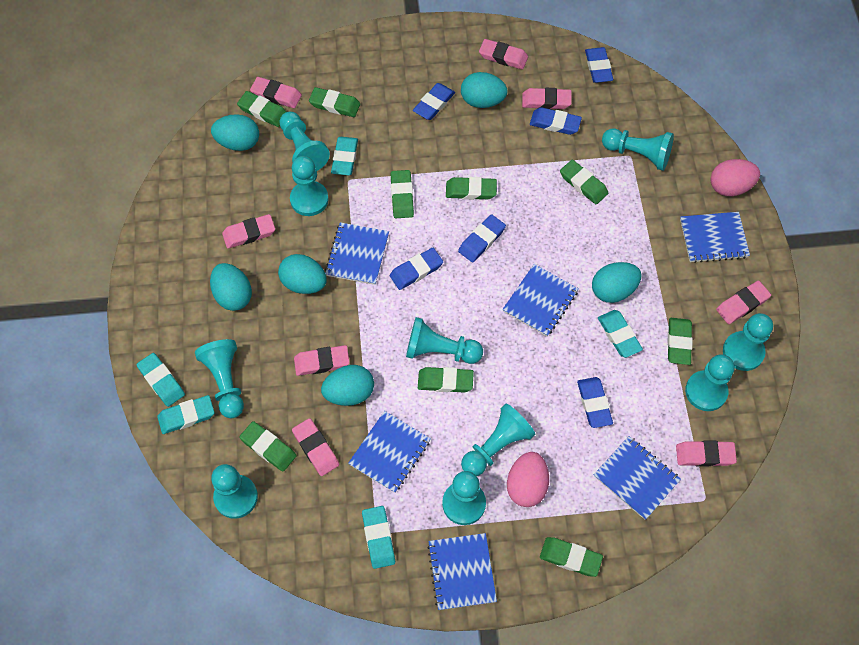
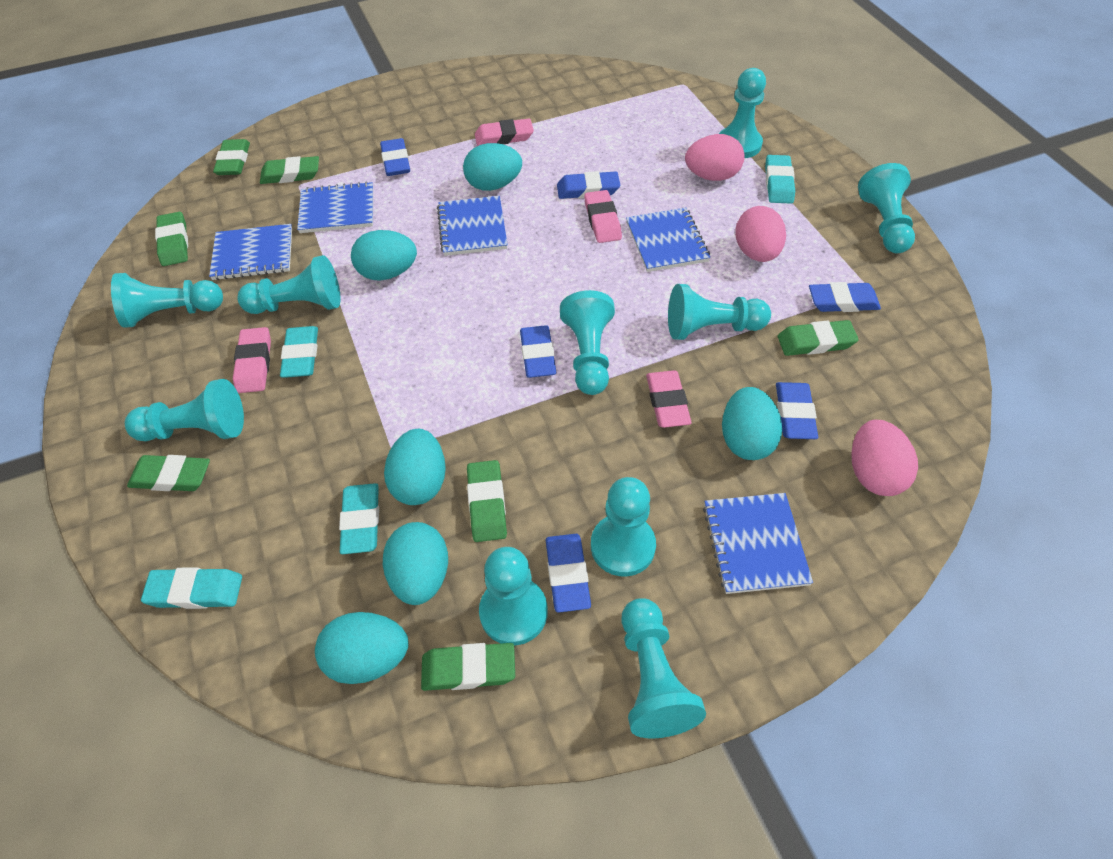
blue notebook: [325,222,389,285] [348,411,431,493] [427,533,497,610] [502,264,579,336] [594,436,681,520] [680,212,750,263] = 6 -> [209,224,292,280] [297,182,373,233] [437,196,508,256] [626,207,710,272] [703,493,813,594] = 5
green eraser: [237,91,286,127] [239,421,297,472] [309,87,360,117] [391,170,414,218] [418,367,474,393] [446,177,497,200] [540,537,603,577] [560,160,608,205] [668,318,693,365] = 9 -> [127,455,210,491] [155,212,188,266] [213,139,250,175] [260,156,319,184] [421,643,515,691] [467,460,507,542] [778,320,859,356] = 7
pink egg: [507,452,549,507] [710,159,760,196] = 2 -> [685,134,745,181] [735,206,786,262] [851,420,918,496] = 3
pink eraser: [222,214,275,249] [250,77,302,108] [292,418,339,476] [294,345,350,376] [479,39,528,70] [522,88,572,109] [676,441,737,467] [716,281,771,324] = 8 -> [233,327,271,393] [475,119,534,146] [584,190,622,243] [646,370,692,428] = 4
turquoise eraser: [136,353,185,407] [157,395,215,434] [331,137,358,175] [362,506,395,569] [598,310,643,358] = 5 -> [141,567,242,609] [280,326,318,378] [339,483,379,554] [765,155,795,204] = 4

